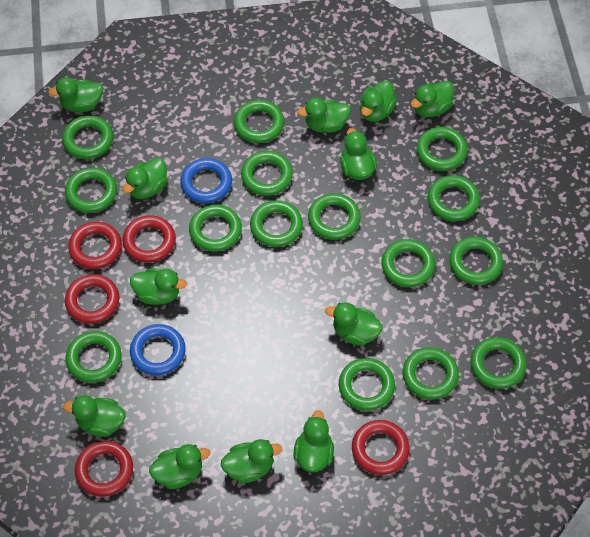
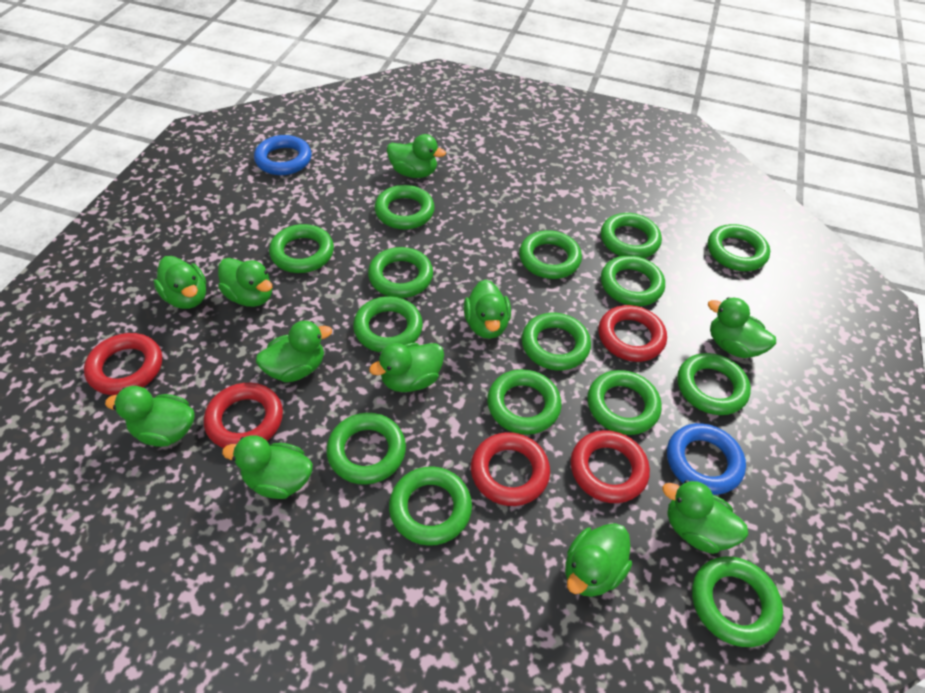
green duck: [48,77,103,112] [63,395,126,437] [123,158,168,199] [130,268,187,305] [149,444,210,489] [221,439,282,483] [293,410,334,472] [297,98,351,133] [325,302,383,346] [340,128,377,180] [360,80,397,122] [411,81,454,117] = 12 -> [105,386,195,447] [154,256,206,309] [218,258,272,307] [222,435,313,499] [256,321,332,382] [369,343,444,392] [387,134,446,178] [464,279,511,339] [565,523,632,597] [663,480,748,554] [708,297,776,358] = 11

